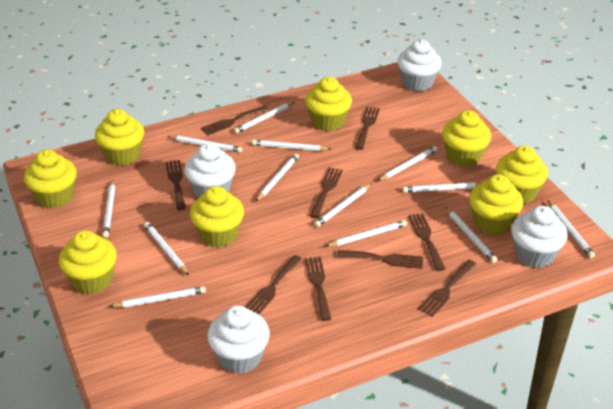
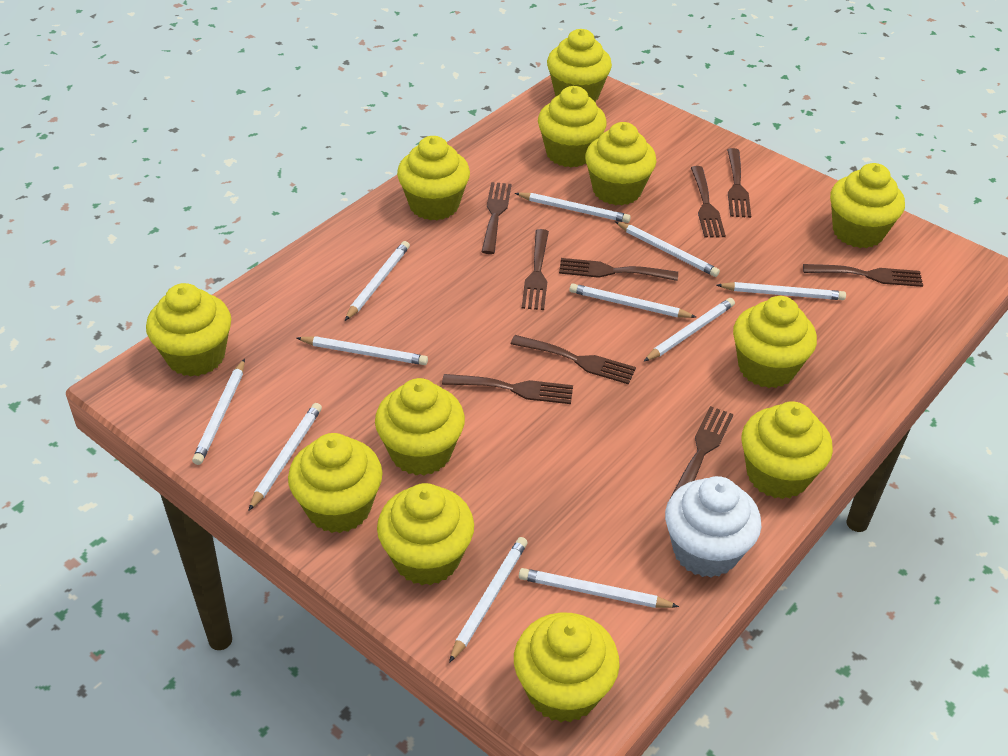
white cupcake: [184,143,236,198] [207,306,270,374] [397,39,442,91] [511,206,568,268] = 4 -> [665,476,761,578] = 1
white pencil: [103,180,115,238] [109,286,206,308] [144,222,189,276] [167,135,242,153] [234,102,294,133] [252,140,331,151] [256,153,299,201] [314,183,372,227] [326,220,407,247] [378,146,437,181] [403,182,481,193] [446,207,497,263] [548,200,595,258] = 13 -> [192,359,245,465] [248,403,322,511] [297,336,428,365] [345,241,410,321] [449,537,528,663] [515,193,631,223] [519,568,679,608] [569,284,696,318] [615,221,720,277] [643,298,735,362] [717,282,846,300] = 11
yellow cupcake: [24,149,77,209] [59,230,117,294] [95,109,144,165] [190,186,244,247] [305,77,352,131] [442,110,492,167] [469,174,523,235] [496,145,548,204] = 8 -> [146,283,231,377] [288,433,383,533] [375,378,465,475] [377,483,474,585] [397,136,470,220] [514,612,620,722] [538,86,607,167] [547,29,612,102] [585,122,657,205] [733,296,817,388] [742,401,833,499] [830,163,905,248] = 12

